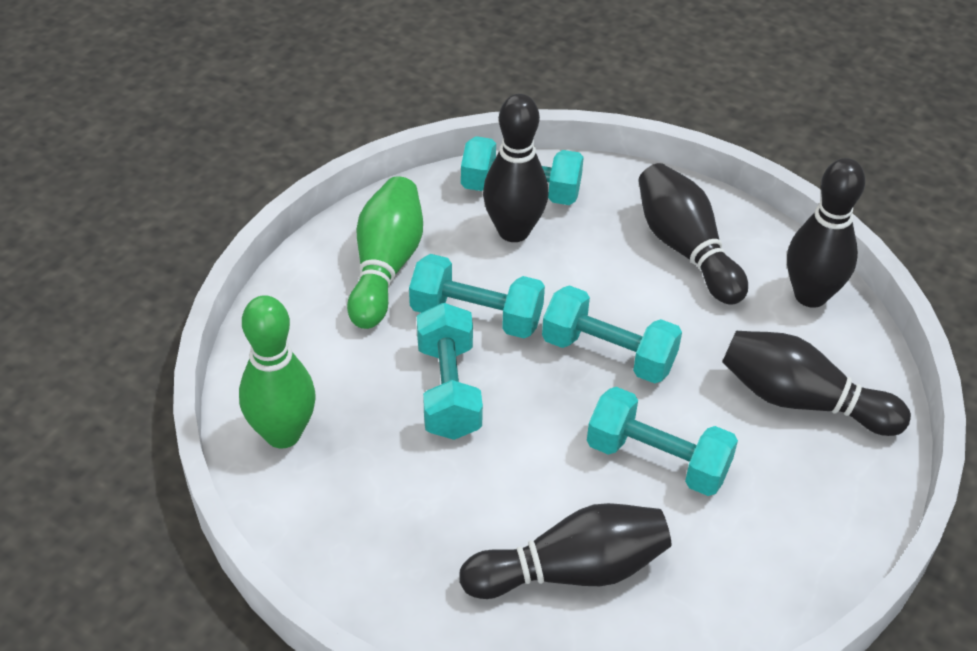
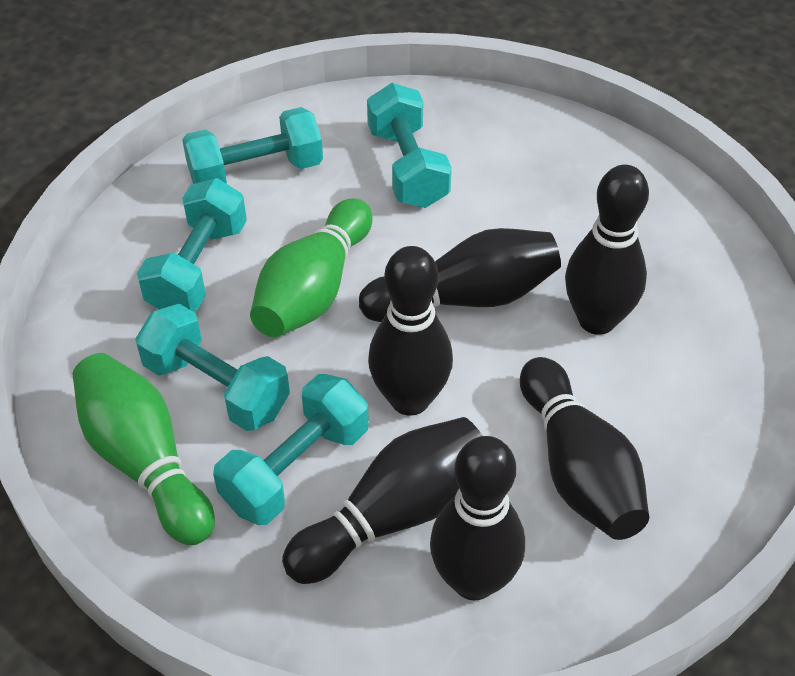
black bowling pin: [459,503,671,599] [483,94,548,242] [638,163,748,305] [722,331,911,436] [787,158,866,308] = 5 -> [282,417,483,584] [359,228,561,322] [368,246,453,416] [430,436,525,600] [520,357,649,540] [565,165,649,335] = 6

